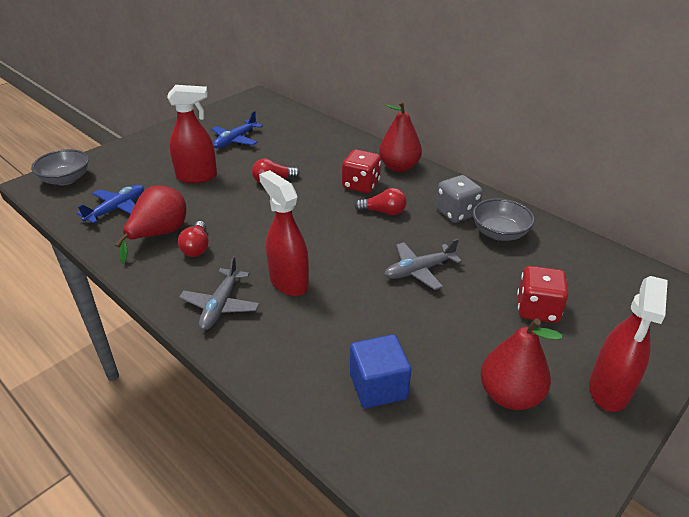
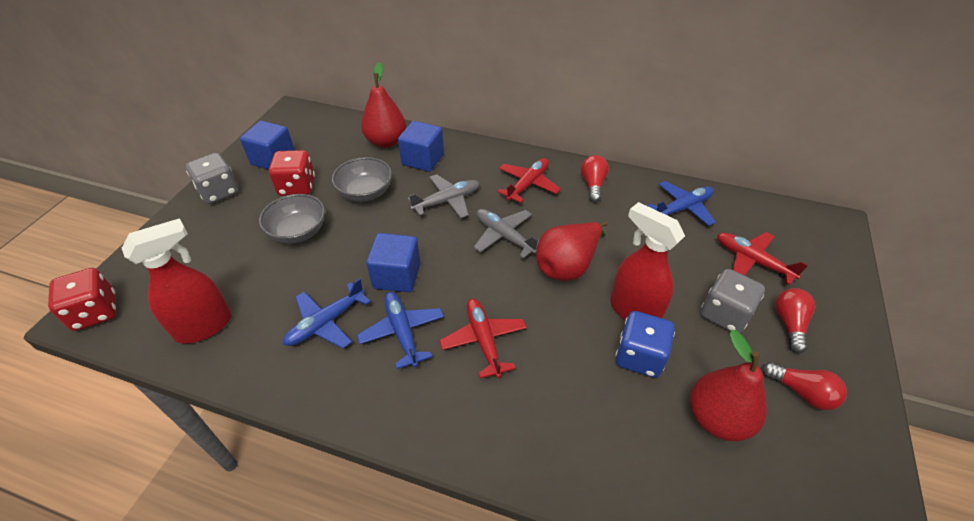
blue cube: [350,334,411,409] = 1 -> [240,121,295,170] [366,233,421,292] [398,121,444,172] = 3
blue dice: none = 0 -> [615,311,675,378] = 1
blue plane: [77,185,144,223] [212,111,263,148] = 2 -> [283,278,371,348] [357,292,444,369] [648,181,716,226] = 3
grey dice: [436,175,483,223] = 1 -> [186,153,239,204] [700,269,765,333] = 2
red plane: none = 0 -> [439,298,527,379] [497,158,561,203] [717,232,808,285] = 3
red spray bottle: [167,85,217,183] [259,170,309,296] [589,276,668,412] = 3 -> [122,218,232,344] [610,202,685,320] = 2

